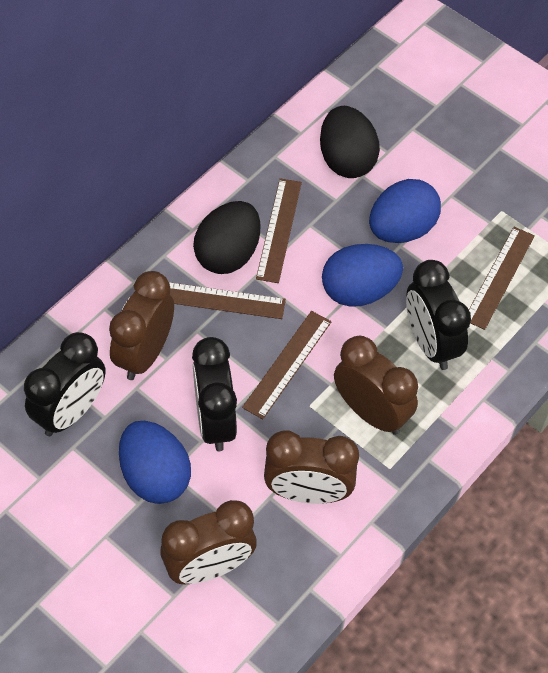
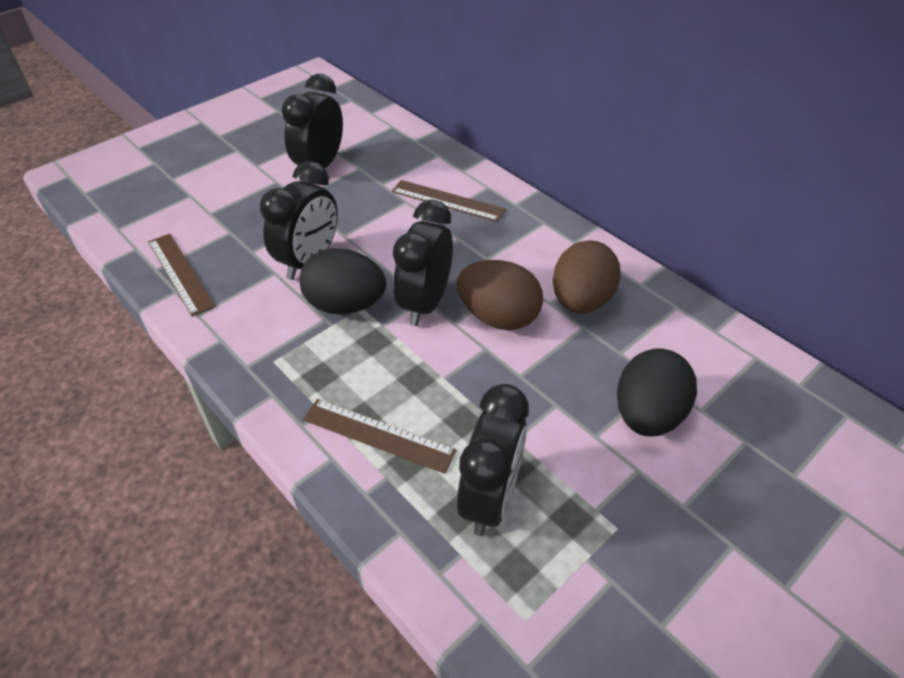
black clock: [24,332,106,436] [192,337,237,451] [406,260,471,370] = 3 -> [260,161,338,280] [282,74,343,168] [393,200,453,326] [457,384,529,536] = 4
blue egg: [119,421,191,504] [322,244,403,307] [369,179,441,243] = 3 -> none = 0
brown clock: [109,271,174,380] [160,500,257,584] [264,430,359,504] [334,336,418,435] = 4 -> none = 0
brown egg: none = 0 -> [457,260,543,330] [553,240,621,314] = 2
brown ruler: [169,282,286,319] [242,311,331,419] [256,178,302,283] [469,227,535,330] = 4 -> [148,234,216,317] [303,399,457,474] [392,180,506,222] = 3

